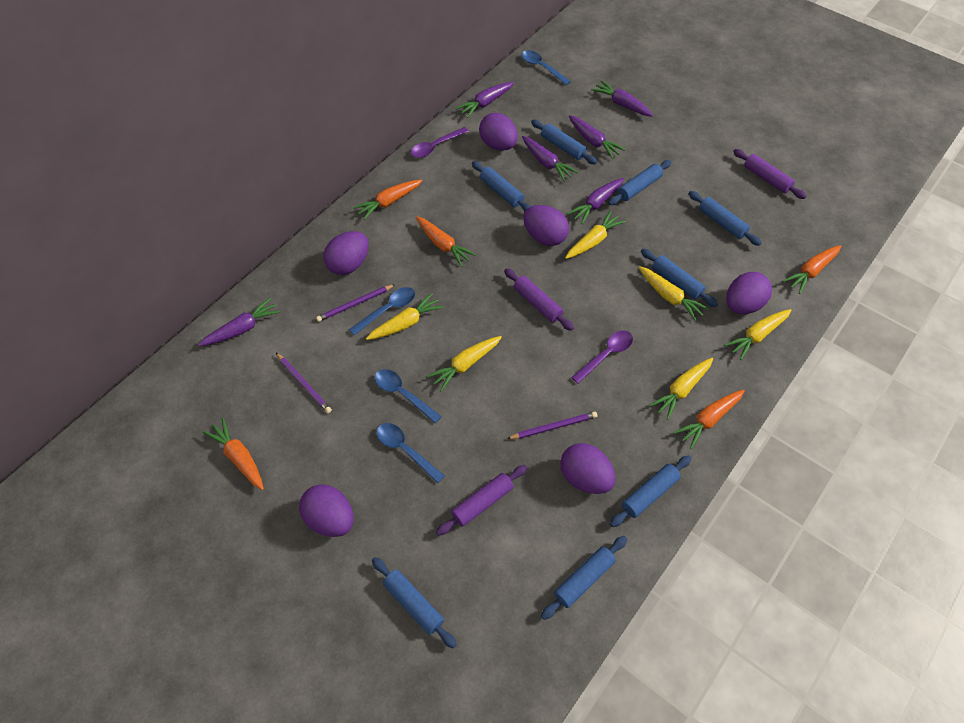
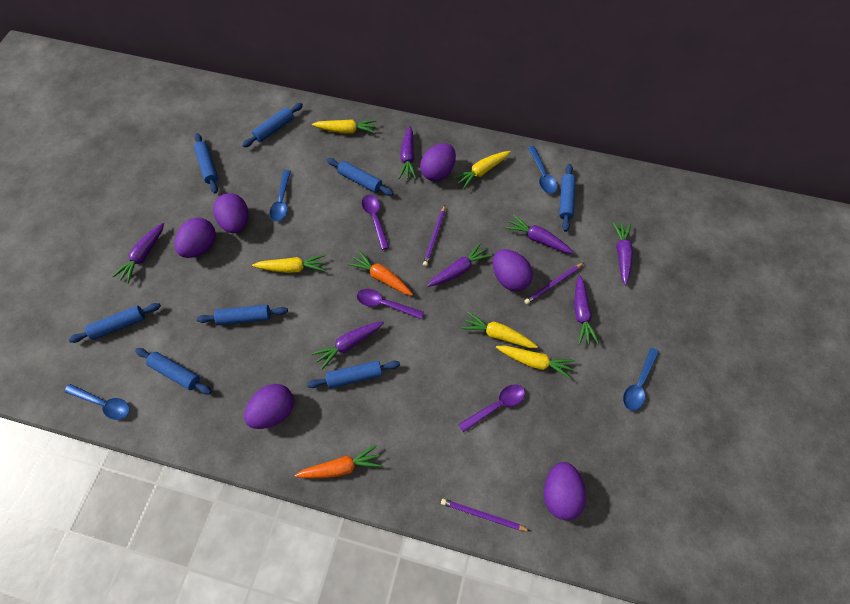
orange carrot: [203,418,264,490] [353,180,422,220] [416,216,476,267] [673,390,745,449] [783,245,841,294] = 5 -> [295,445,382,478] [348,251,413,296] = 2
purple carrot: [198,298,280,346] [456,82,514,118] [522,136,578,182] [567,178,624,224] [569,115,626,159] [591,80,653,117] = 6 -> [112,223,164,284] [311,321,384,370] [399,126,416,179] [427,242,492,287] [505,215,574,254] [574,275,599,345] [612,222,633,285] = 7
purple rolling pin: [436,465,527,535] [504,268,574,331] [733,149,807,199] = 3 -> none = 0
purple spoon: [411,127,469,158] [571,330,633,384] = 2 -> [357,289,424,319] [362,194,389,250] [458,384,525,432] = 3
yellow carrot: [366,293,444,340] [427,336,502,392] [565,210,626,259] [639,266,709,322] [649,358,713,420] [724,309,792,360] = 6 -> [252,255,326,273] [312,119,377,134] [453,151,511,189] [461,312,538,348] [496,345,575,379] = 5

